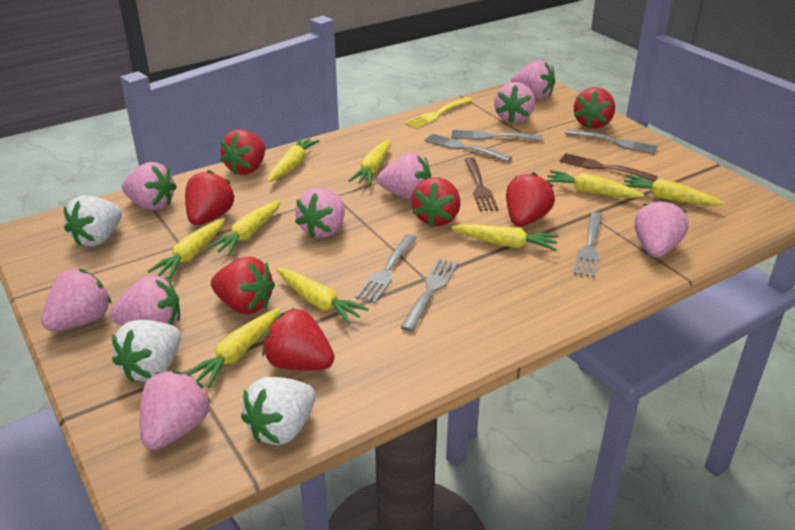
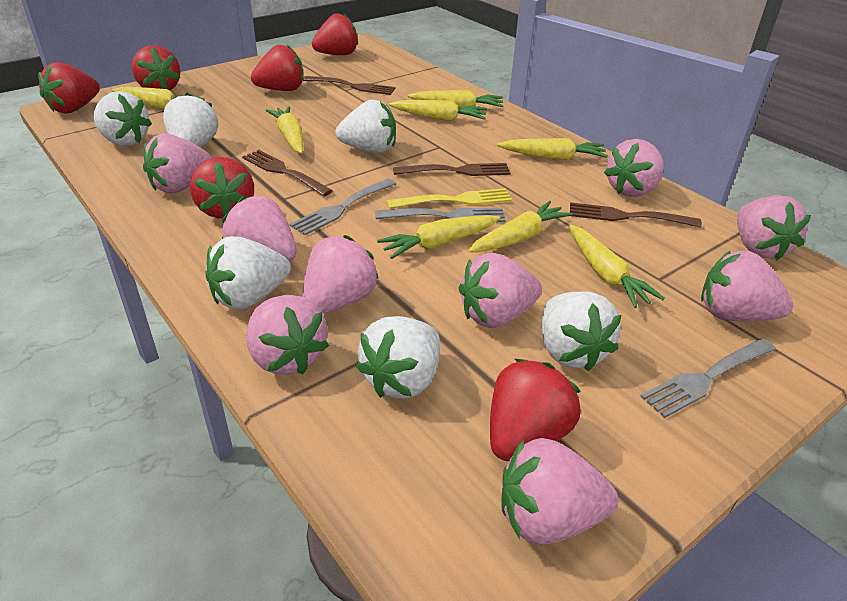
brown fork: [464,157,498,211] [560,153,658,182] = 2 -> [242,150,333,196] [303,76,396,95] [393,163,511,176] [570,202,702,227] = 4
grey fork: [355,234,417,303] [400,258,458,332] [424,133,512,162] [451,129,542,141] [565,129,658,154] [573,212,602,278] = 6 -> [289,178,396,235] [375,208,506,222] [640,338,776,418] = 3
red strawberry: [185,170,235,225] [211,257,275,315] [220,129,265,175] [262,308,335,370] [411,177,460,227] [506,172,555,227] [574,87,615,129] = 7 -> [38,62,100,114] [132,45,180,91] [190,157,254,219] [251,45,303,91] [312,14,358,55] [490,359,581,461] = 6
white strawberry: [64,195,122,246] [112,320,181,382] [241,377,316,445] = 3 -> [94,91,152,146] [163,93,218,147] [206,236,291,310] [336,99,396,153] [356,316,440,399] [542,292,622,371] = 6
yellow carrot: [148,218,225,279] [186,308,280,388] [208,200,281,256] [268,137,320,182] [276,268,369,324] [348,139,391,185] [451,224,559,251] [546,170,644,198] [624,175,724,206] = 9 -> [112,87,205,109] [265,106,303,154] [377,215,500,259] [389,100,487,121] [408,90,503,108] [468,201,573,253] [497,138,608,160] [569,225,665,308] = 8

